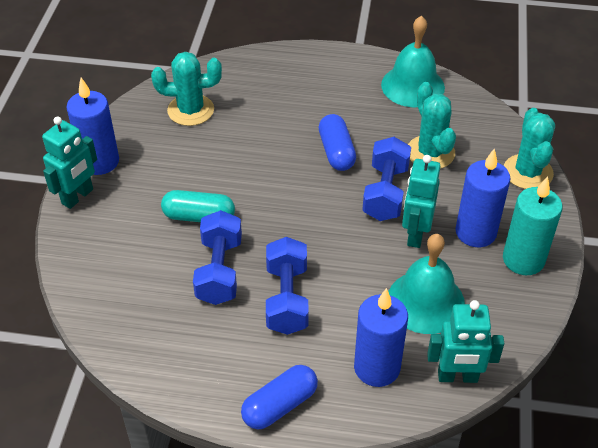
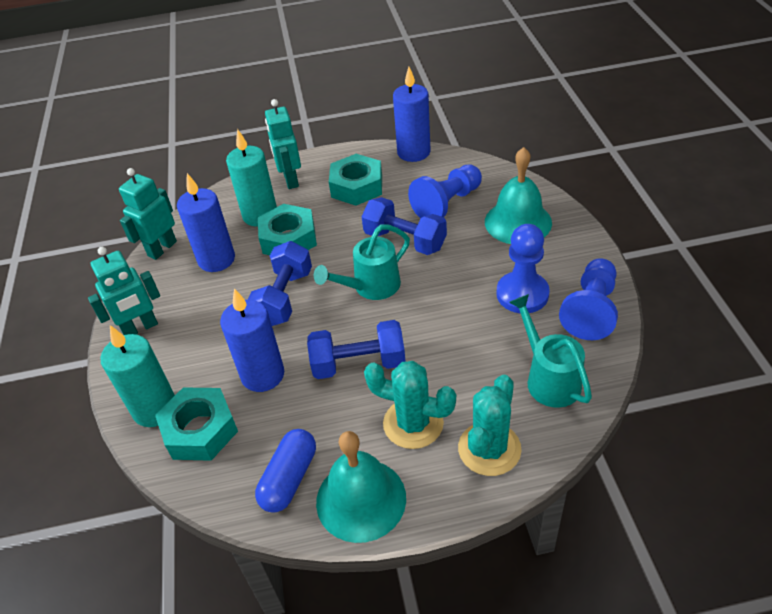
blue capsule: [241,365,318,430] [319,114,356,171] = 2 -> [255,429,316,513] = 1
blue pawn: none = 0 -> [408,164,482,218] [497,224,550,314] [559,258,618,340] = 3
turquoise cactus: [151,52,222,126] [408,82,456,169] [504,108,555,189] = 3 -> [364,361,456,449] [458,375,521,476] = 2
turquoise candle: [503,176,563,275] = 1 -> [100,325,175,427] [226,129,277,227] = 2
turquoise capsule: [161,190,235,222] = 1 -> none = 0
turquoise nut: none = 0 -> [155,388,238,461] [258,204,317,255] [329,154,382,206] = 3
turquoise watering can: none = 0 -> [314,224,410,300] [509,294,592,408] = 2

